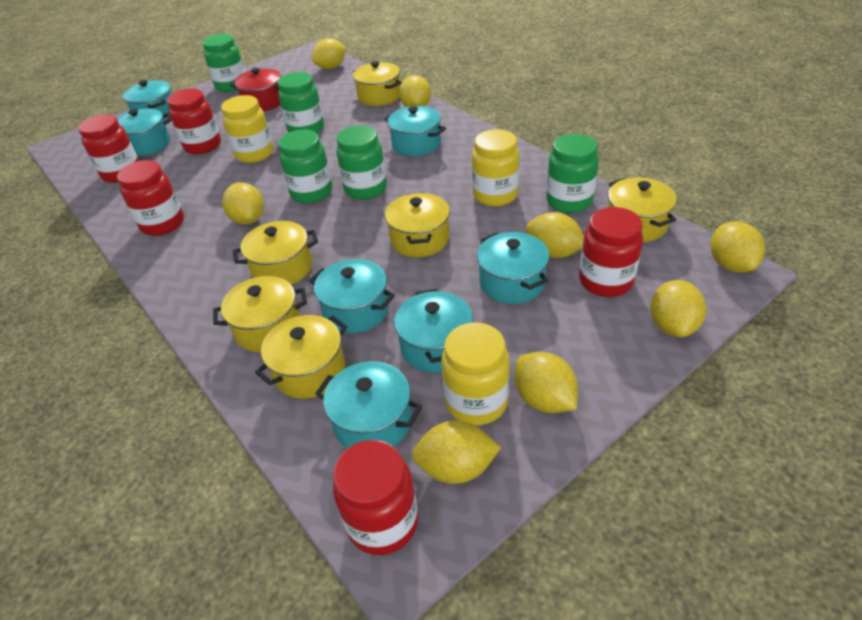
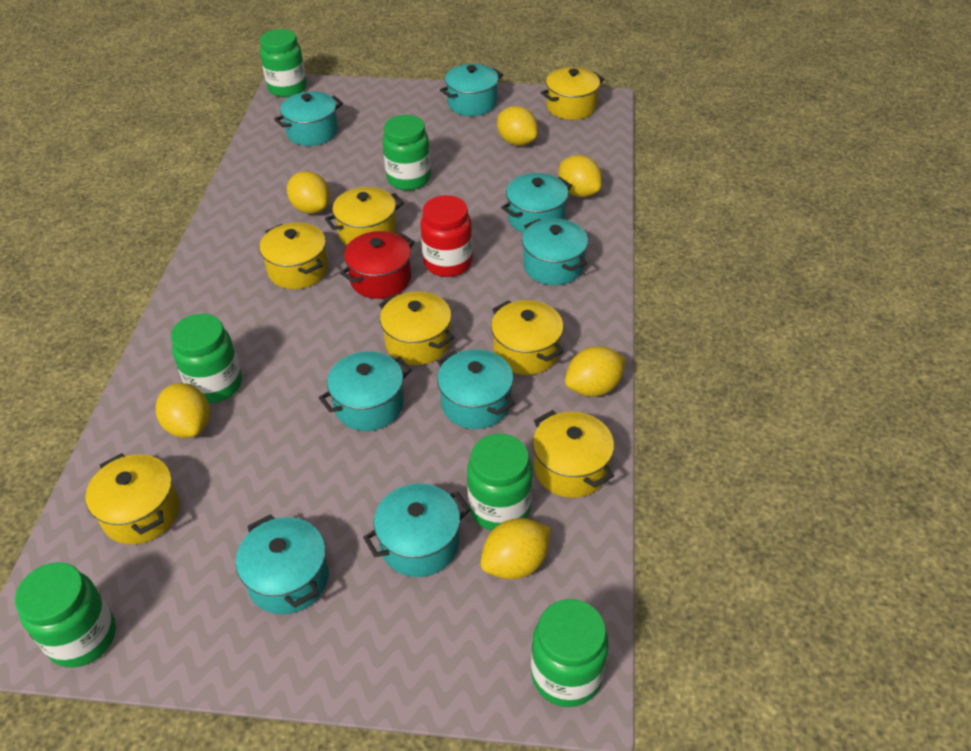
green jar: [202,34,245,92] [277,72,324,133] [279,130,332,204] [336,125,387,200] [546,134,599,213] = 5 -> [15,562,116,668] [171,314,242,403] [260,29,307,97] [382,115,431,190] [467,434,533,531] [531,599,609,707] = 6
red jar: [78,114,139,183] [117,160,184,236] [167,89,221,154] [333,440,418,555] [579,207,643,297] = 5 -> [420,195,473,277] = 1
turquoise pot: [117,108,172,156] [123,80,172,120] [309,259,395,333] [315,361,422,449] [384,106,446,157] [394,289,473,373] [477,232,550,304] = 7 -> [236,514,329,614] [274,91,343,146] [319,351,412,431] [363,484,470,577] [437,350,515,429] [440,64,503,116] [501,173,572,233] [522,218,588,285] = 8
yellow jar: [221,95,273,163] [441,322,510,425] [472,129,519,206] = 3 -> none = 0
yellow lemon: [222,182,264,225] [312,38,345,69] [399,75,431,107] [412,421,501,484] [515,352,578,413] [526,212,584,258] [650,280,707,337] [711,221,765,272] = 8 -> [156,383,210,438] [287,171,330,214] [481,518,551,579] [497,106,538,146] [559,155,602,197] [565,346,626,397] = 6
yellow pot: [213,276,307,352] [233,221,318,285] [255,315,348,399] [353,61,402,106] [385,192,450,257] [608,177,677,242] = 6 -> [85,453,180,544] [260,223,328,289] [325,187,404,246] [379,291,455,365] [491,300,564,375] [533,410,614,498] [541,67,604,120] = 7

